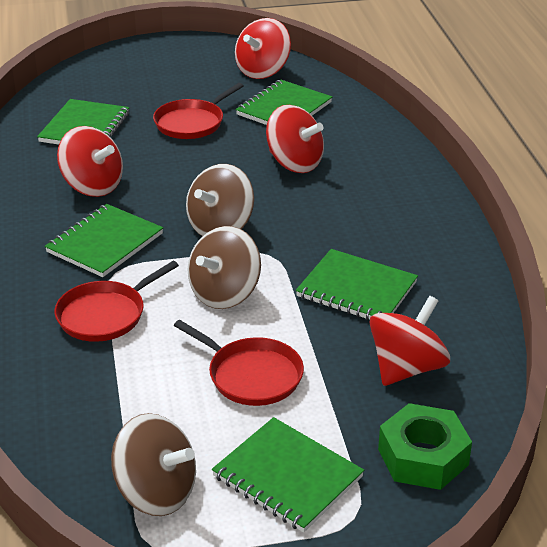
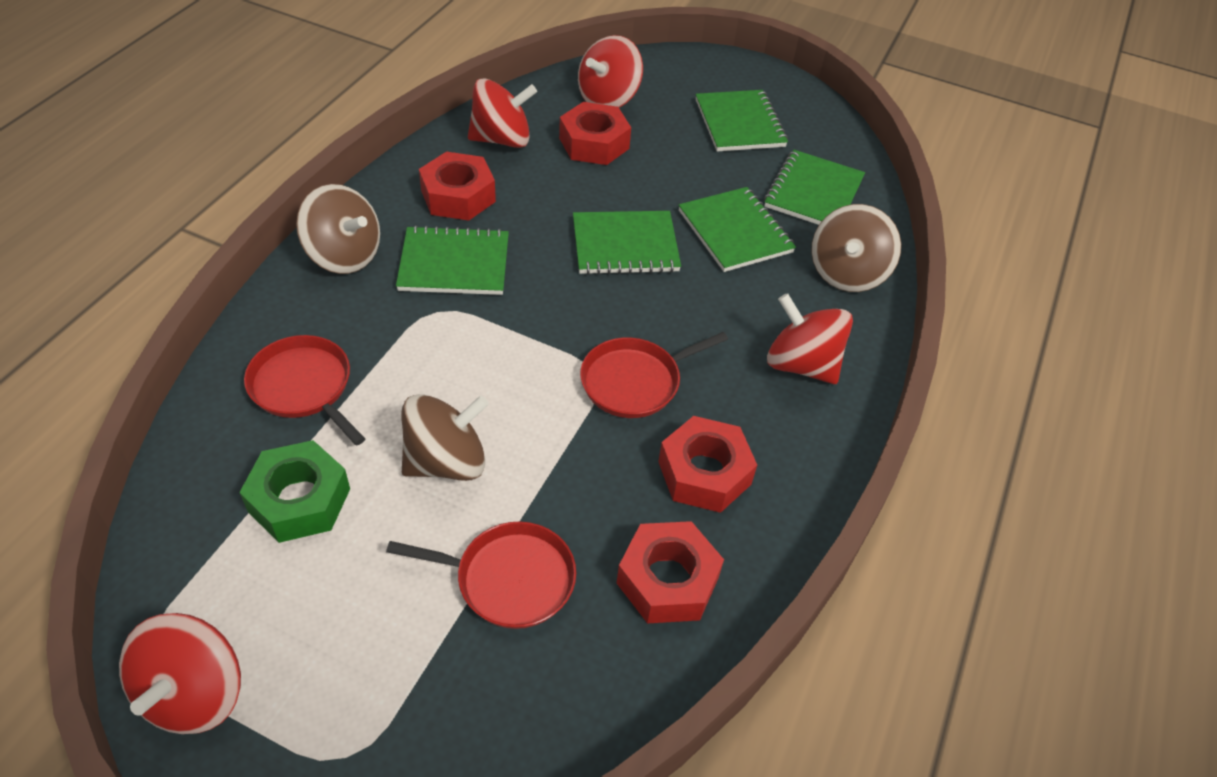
red nut: none = 0 -> [419,152,496,220] [559,102,631,165] [617,521,724,623] [658,416,757,513] = 4

